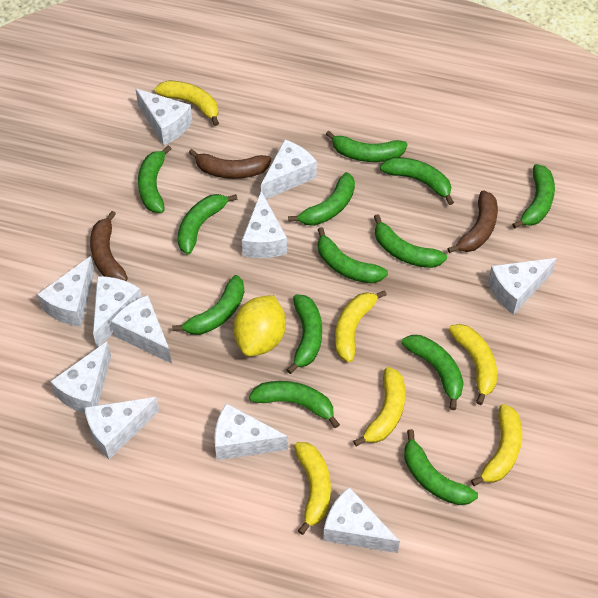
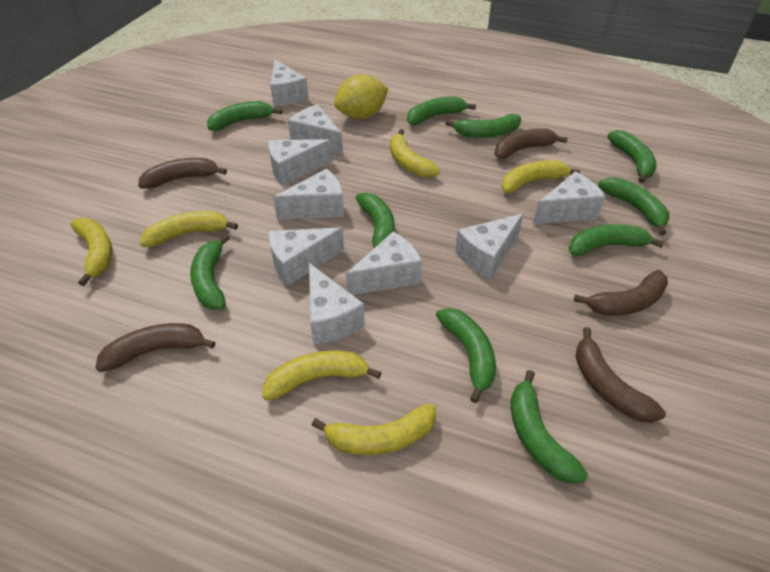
brown banana: [90,211,128,281] [189,149,271,179] [447,190,498,253] = 3 -> [95,323,216,372] [138,158,227,189] [495,128,568,159] [574,270,668,316] [575,327,666,423] = 5
green banana: [138,145,172,213] [172,275,244,335] [178,194,237,255] [249,381,340,428] [287,294,322,374] [288,172,355,226] [318,227,388,283] [326,131,408,162] [374,214,447,268] [380,157,454,205] [402,335,464,410] [404,429,478,505] [512,164,555,229] = 13 -> [190,234,230,310] [207,101,282,131] [356,192,395,249] [407,96,476,125] [436,308,496,403] [445,114,521,138] [511,370,588,484] [569,224,664,256] [598,177,669,235] [607,130,657,183] = 10
white cheese: [37,256,95,327] [50,341,111,414] [84,397,159,459] [93,276,142,348] [110,295,172,364] [136,89,192,145] [215,403,288,460] [242,191,287,258] [261,139,317,199] [323,487,400,553] [488,258,557,315] = 11 -> [268,139,333,186] [269,227,344,286] [270,59,309,106] [273,169,344,219] [288,105,343,155] [309,263,365,344] [346,232,422,295] [455,213,523,279] [533,171,606,224] = 9

